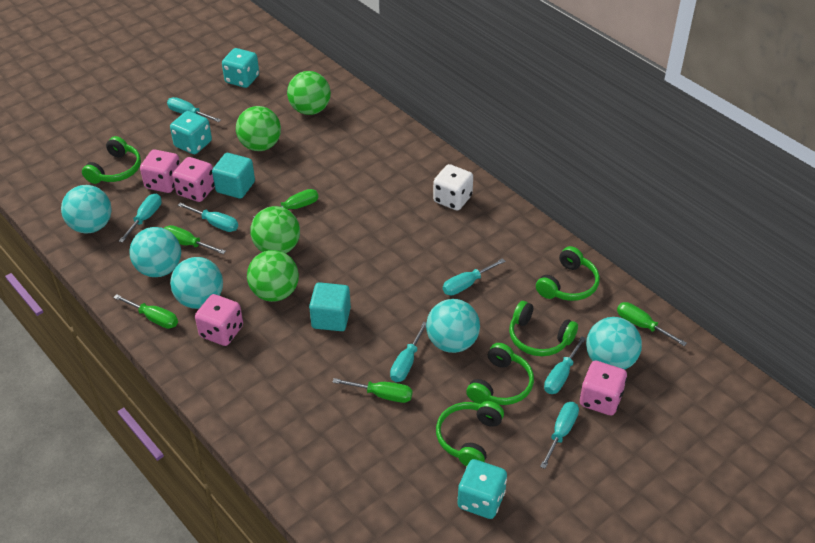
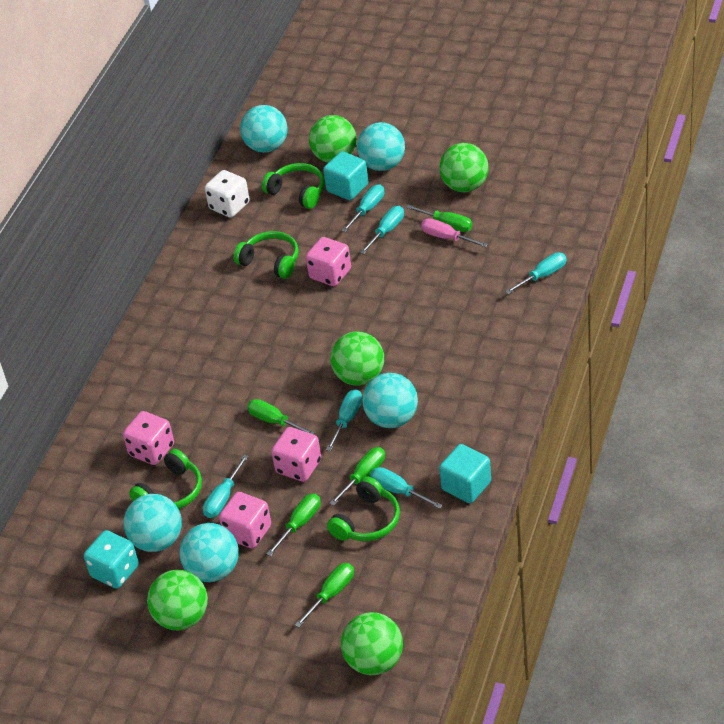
green ball: [236,106,281,151] [247,250,299,302] [250,206,300,253] [287,71,331,115] = 4 -> [147,570,208,630] [309,115,357,163] [330,331,384,386] [341,612,403,675] [439,143,489,192] = 5
green headphones: [82,136,141,184] [436,401,504,466] [466,343,534,405] [509,301,578,356] [536,246,600,301] = 5 -> [129,449,202,509] [233,231,299,279] [262,163,324,209] [327,477,400,541] = 4
pink screwdriver: none = 0 -> [421,218,488,247] = 1
turquoise dice: [170,111,212,154] [222,48,259,88] [457,459,507,519] = 3 -> [84,530,139,589] = 1
turquoise screwdriver: [119,193,162,243] [167,97,221,122] [178,202,238,232] [390,322,426,382] [443,258,506,295] [540,402,579,469] [544,336,586,394] = 7 -> [203,455,249,518] [326,389,362,451] [342,184,384,232] [360,206,404,254] [370,467,443,509] [505,252,566,294] = 6

